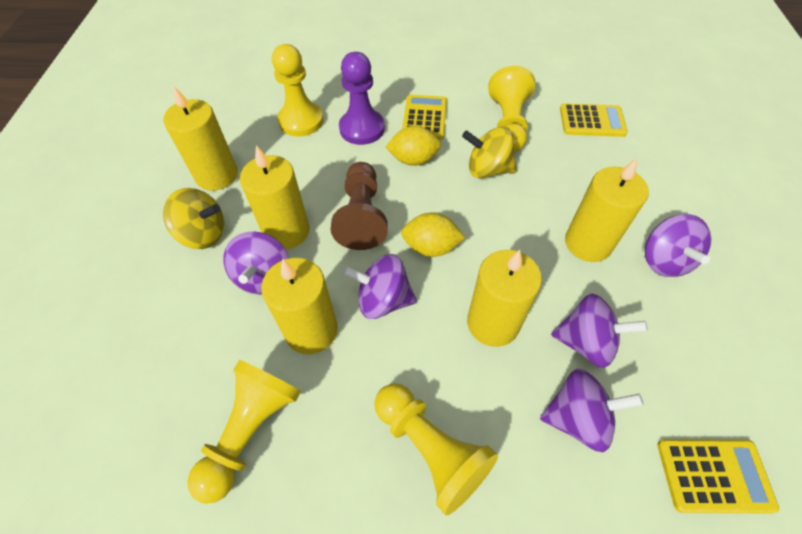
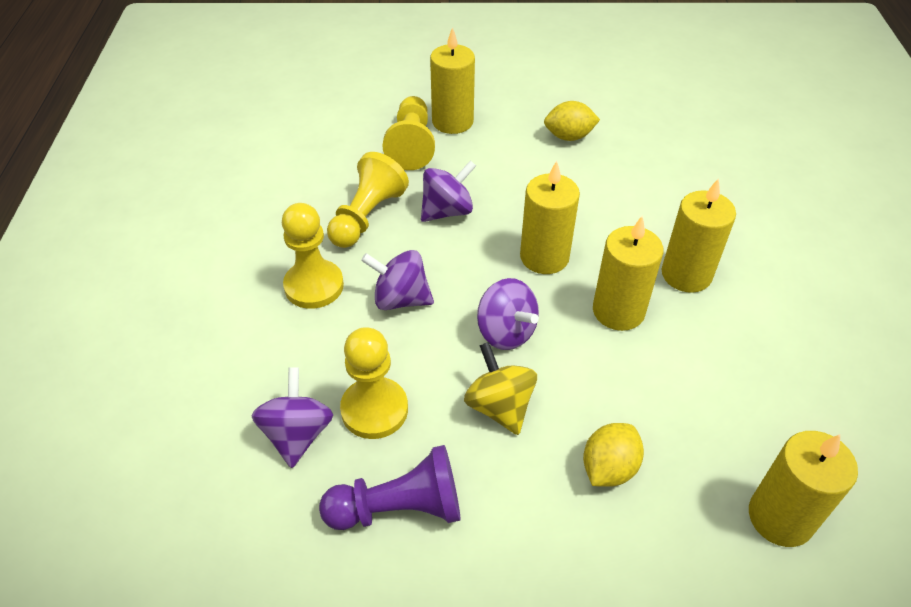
brown pawn: [331,162,388,250] = 1 -> none = 0
purple spinning top: [223,231,289,295] [343,254,417,319] [540,369,644,452] [551,294,648,368] [645,214,711,277] = 5 -> [251,367,333,468] [361,250,434,310] [421,160,476,222] [477,278,539,350] = 4
yellow calculator: [402,95,447,140] [560,103,628,137] [657,439,779,514] = 3 -> none = 0
yellow spinning top: [163,188,224,249] [462,126,517,178] = 2 -> [464,342,537,435] = 1

